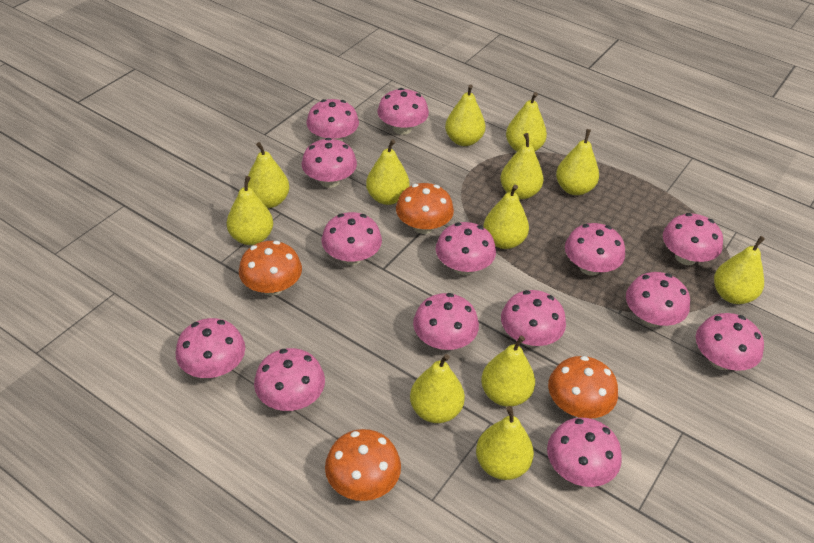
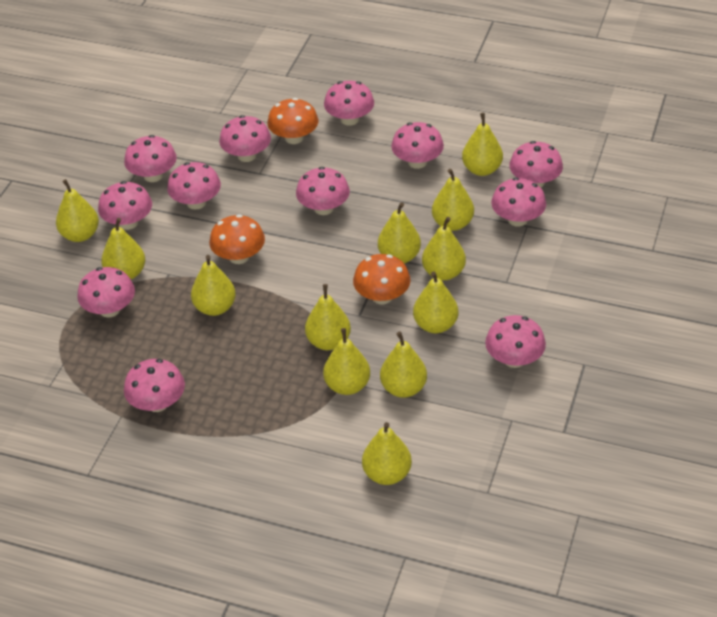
orange mushroom: [239,241,302,296] [325,429,401,501] [396,183,454,234] [548,356,618,418] = 4 -> [209,214,265,264] [267,98,318,144] [353,254,411,304] = 3
pink mushroom: [176,318,245,378] [254,348,325,411] [302,138,357,188] [306,99,359,141] [321,212,382,265] [378,88,429,135] [413,293,479,350] [436,222,496,275] [501,290,566,347] [547,417,622,487] [565,223,625,276] [626,272,690,327] [663,213,723,265] [696,313,764,371] = 14 -> [77,267,135,317] [98,181,152,230] [124,135,177,182] [124,359,185,412] [167,162,221,209] [219,115,271,162] [296,167,350,215] [324,81,374,126] [391,122,444,169] [485,315,546,368] [491,177,546,226] [509,141,563,187] = 12

